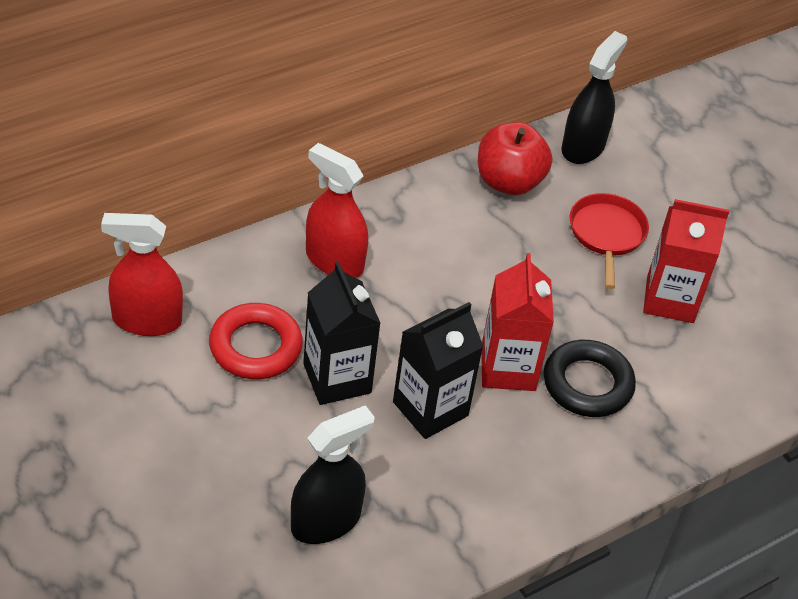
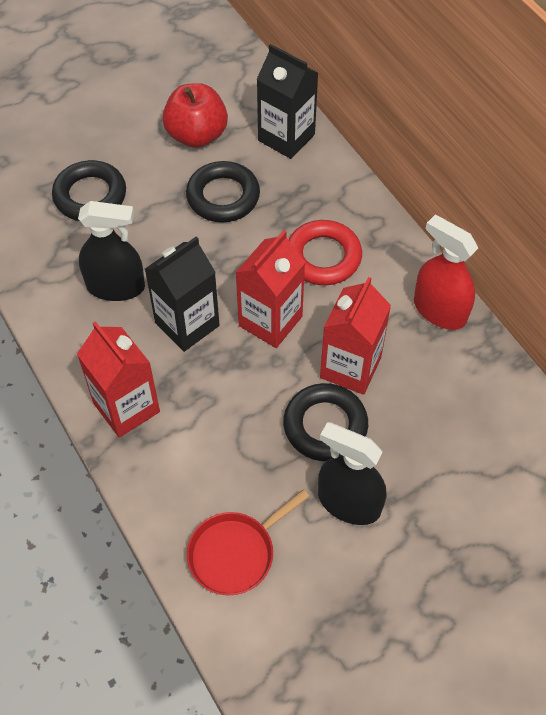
black ring: [544,340,636,417] = 1 -> [52,160,126,221] [186,161,260,223] [283,383,368,461] = 3
red carton: [481,253,554,391] [643,199,729,323] = 2 -> [77,321,160,438] [235,230,305,348] [320,277,391,395] = 3
red spray bottle: [101,213,183,336] [306,143,368,278] = 2 -> [414,215,478,330] = 1

